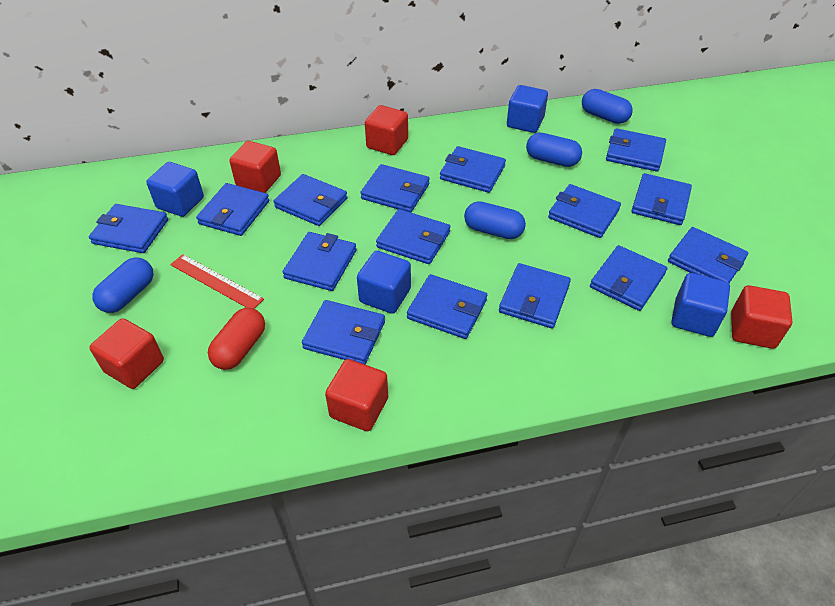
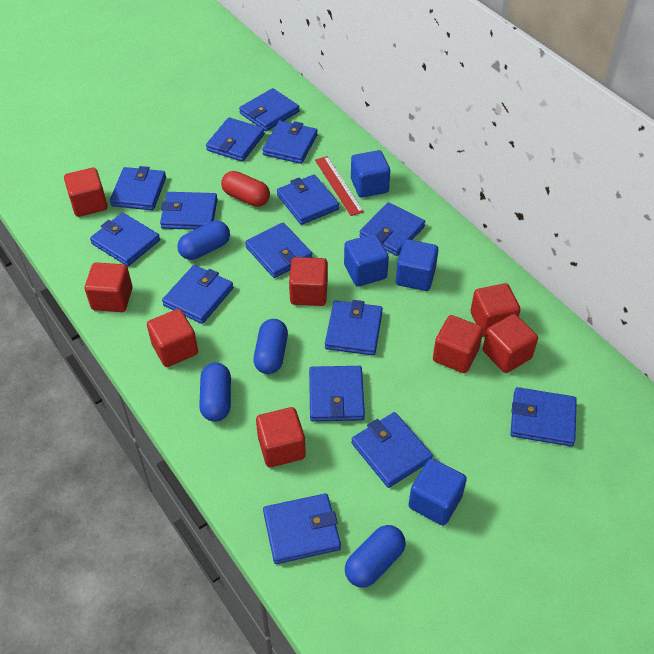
red cube: [89,318,164,389] [229,141,281,193] [325,359,388,431] [365,105,408,155] [731,285,792,349] = 5 -> [64,168,107,217] [85,262,133,312] [147,309,198,367] [256,407,306,467] [289,257,328,306] [433,315,483,373] [471,283,521,337] [483,314,538,373] = 8

